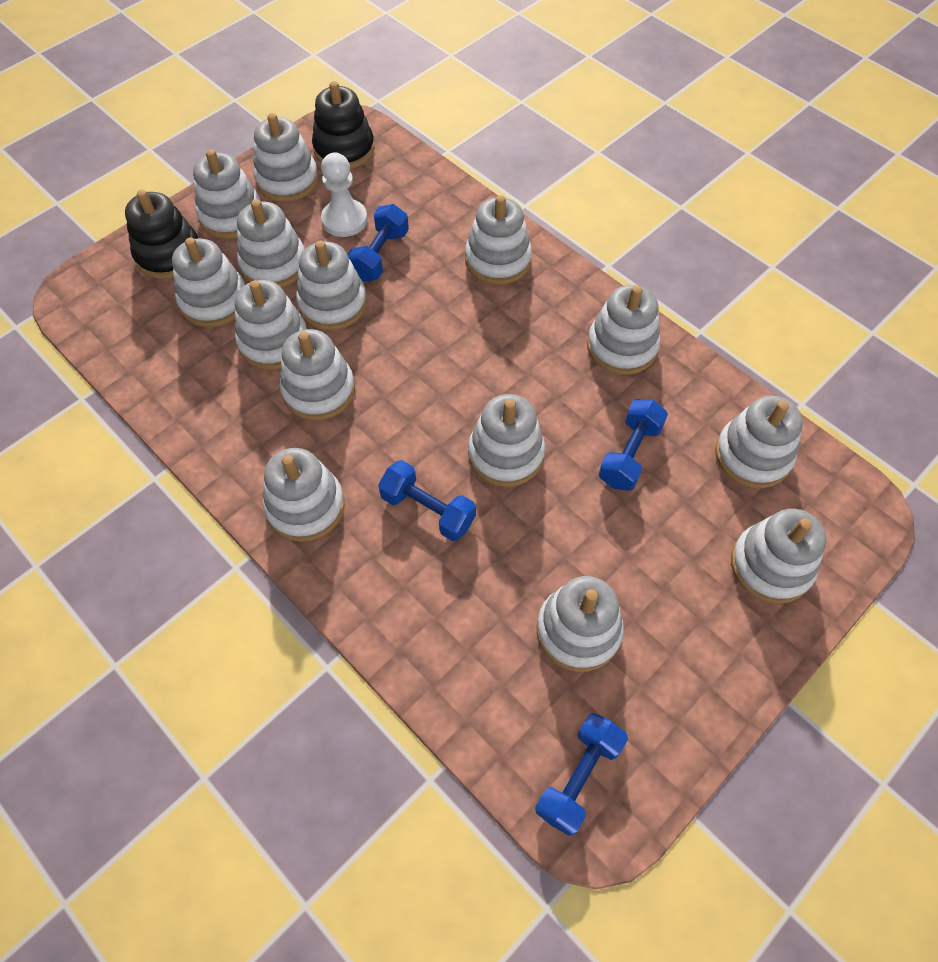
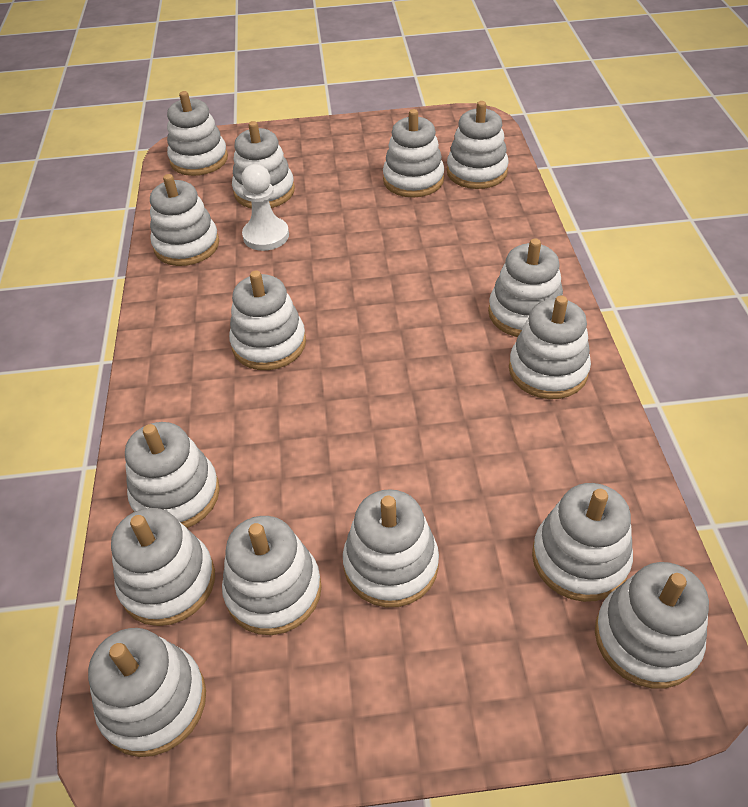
black stacking toy: [125,189,198,279] [312,81,375,169] = 2 -> none = 0
blue dumbbell: [347,204,409,282] [378,460,476,541] [535,713,628,836] [598,399,668,491] = 4 -> none = 0
white stacking toy: [172,237,245,327] [193,149,261,239] [235,280,307,370] [237,199,305,288] [253,113,318,202] [263,448,345,542] [280,329,355,421] [296,241,367,330] [465,195,532,285] [468,394,545,487] [536,576,624,672] [587,285,660,375] [715,396,803,488] [731,509,826,604] = 14 -> [88,628,206,757] [111,508,215,626] [125,422,220,528] [150,174,219,266] [167,91,228,176] [222,516,322,635] [229,270,306,370] [232,121,295,208] [343,489,439,607] [383,109,444,197] [447,101,509,189] [488,238,563,337] [509,296,591,399] [532,483,633,602] [595,562,709,688] = 15

